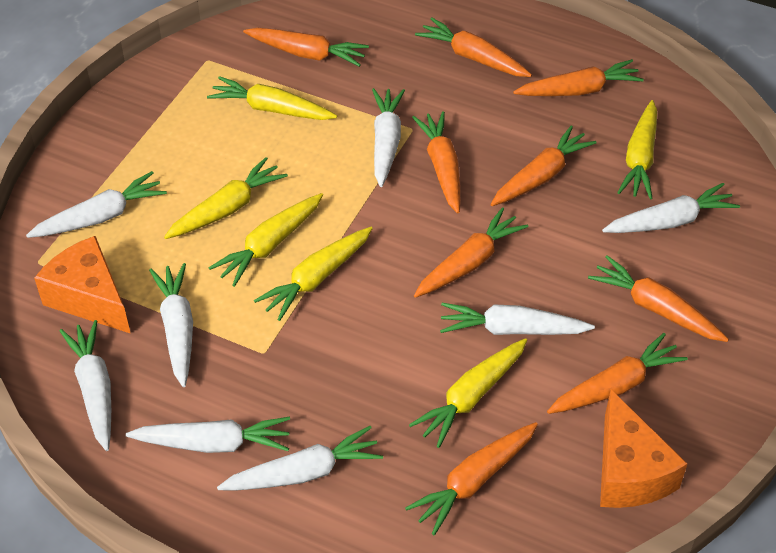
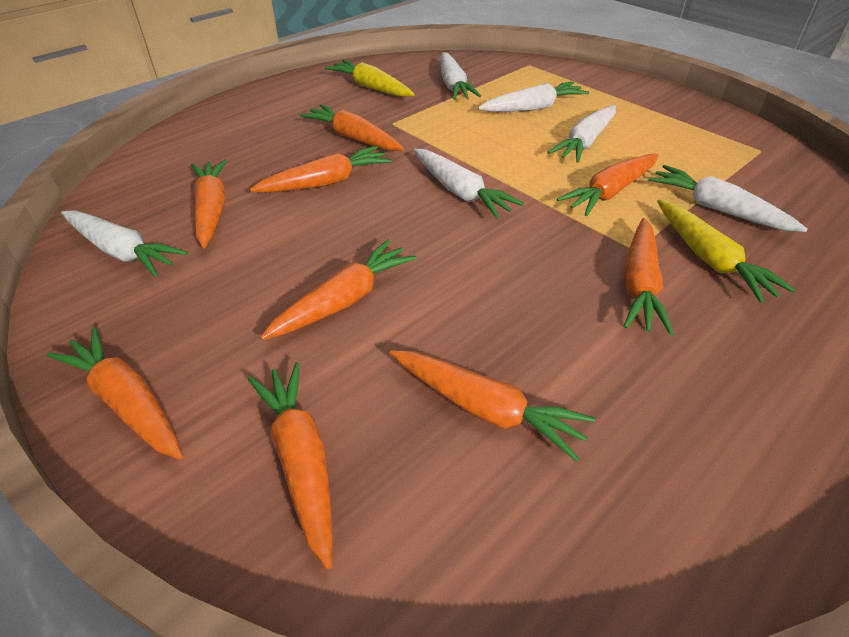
orange cheese: [34,236,131,334] [600,390,688,508] = 2 -> none = 0
white carrot: [26,171,167,238] [59,320,111,451] [126,417,290,453] [149,263,193,387] [217,426,383,491] [372,88,405,187] [440,303,595,335] [602,183,740,233] = 8 -> [61,210,188,277] [414,149,524,219] [441,52,481,100] [478,82,589,112] [548,105,616,163] [648,165,808,232] = 6
yellow carrot: [164,157,288,239] [207,76,337,120] [209,193,323,287] [254,227,373,321] [409,338,527,448] [617,100,657,200] = 6 -> [325,60,415,97] [657,199,795,303] = 2

